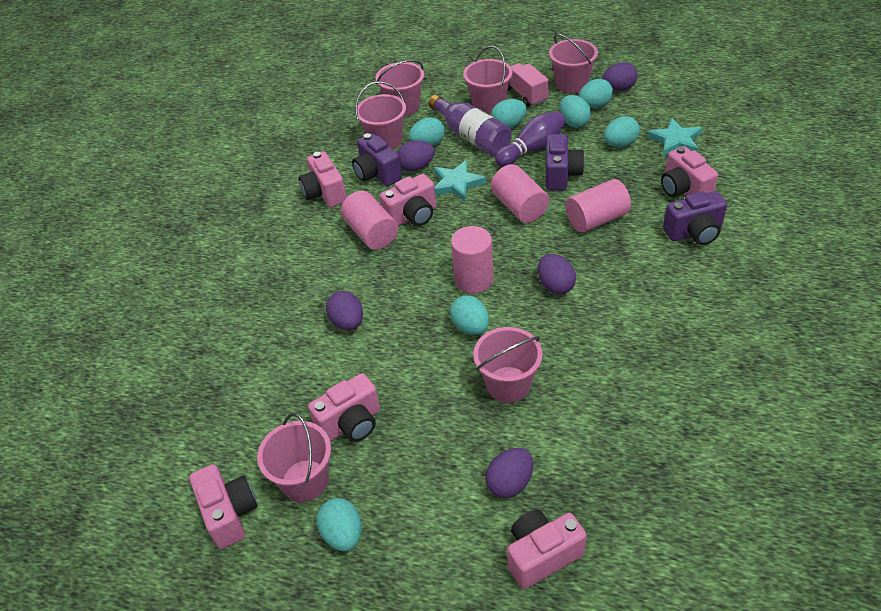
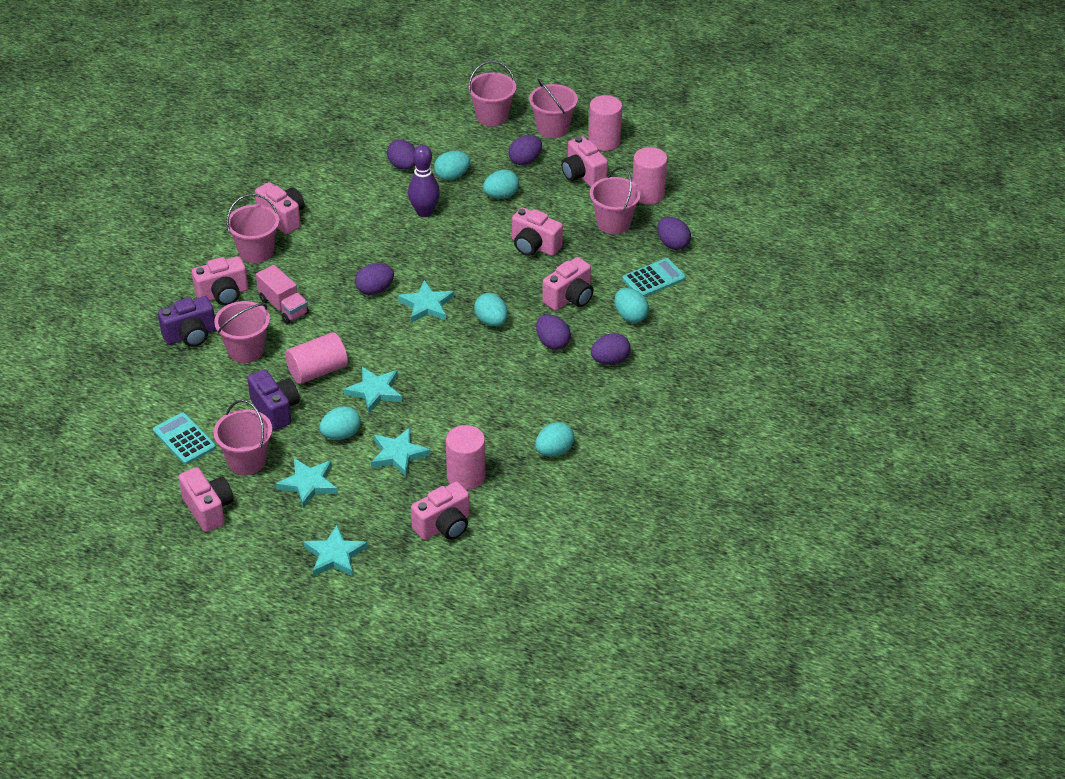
pink camera: [189,464,257,549] [299,151,347,208] [308,373,380,442] [380,174,436,226] [507,510,587,589] [661,146,718,197] = 6 -> [179,467,234,532] [192,256,248,305] [255,182,305,234] [411,482,470,540] [512,208,563,256] [542,257,594,311] [561,136,608,187] = 7
purple bottle: [428,95,511,156] = 1 -> none = 0
purple camera: [352,133,402,186] [546,134,585,190] [663,191,727,245] = 3 -> [158,296,216,347] [247,369,300,430] = 2
purple egg: [326,291,363,330] [397,141,435,172] [485,448,533,498] [538,254,576,294] [602,62,638,91] = 5 -> [355,264,394,295] [387,139,415,170] [509,135,542,166] [536,314,571,350] [591,333,630,365] [657,217,691,250] = 6
turquoise calculator: none = 0 -> [153,412,216,465] [622,258,686,297] = 2
turquoise egg: [317,498,362,551] [409,117,445,146] [450,295,489,335] [491,99,527,129] [559,95,591,128] [579,79,613,108] [604,116,640,147] = 7 -> [319,406,361,440] [434,151,470,181] [474,293,508,326] [483,170,519,199] [535,422,574,457] [614,288,649,323] = 6
turquoise star: [434,160,486,202] [647,118,702,156] = 2 -> [276,458,338,508] [304,525,368,576] [344,367,402,413] [371,427,430,477] [398,280,454,323] = 5

